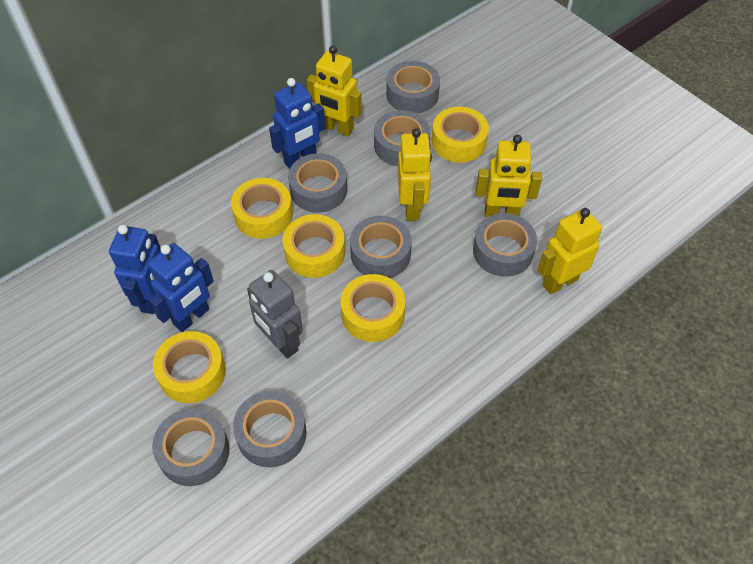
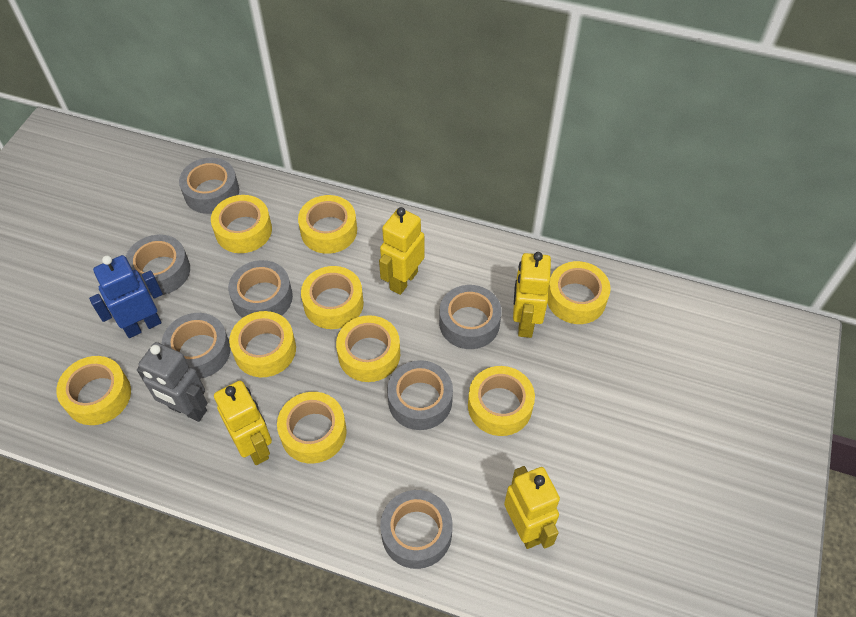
blue robot: [109,225,161,314] [148,243,214,332] [269,78,325,169] = 3 -> [89,255,163,338] = 1
yellow tape: [153,331,226,403] [231,178,293,239] [283,214,345,278] [341,274,405,342] [432,107,489,163] = 5 -> [56,356,131,425] [211,195,272,253] [229,311,296,377] [277,392,347,464] [298,195,357,254] [301,266,364,329] [336,315,400,382] [468,366,535,436] [548,261,611,324] = 9

